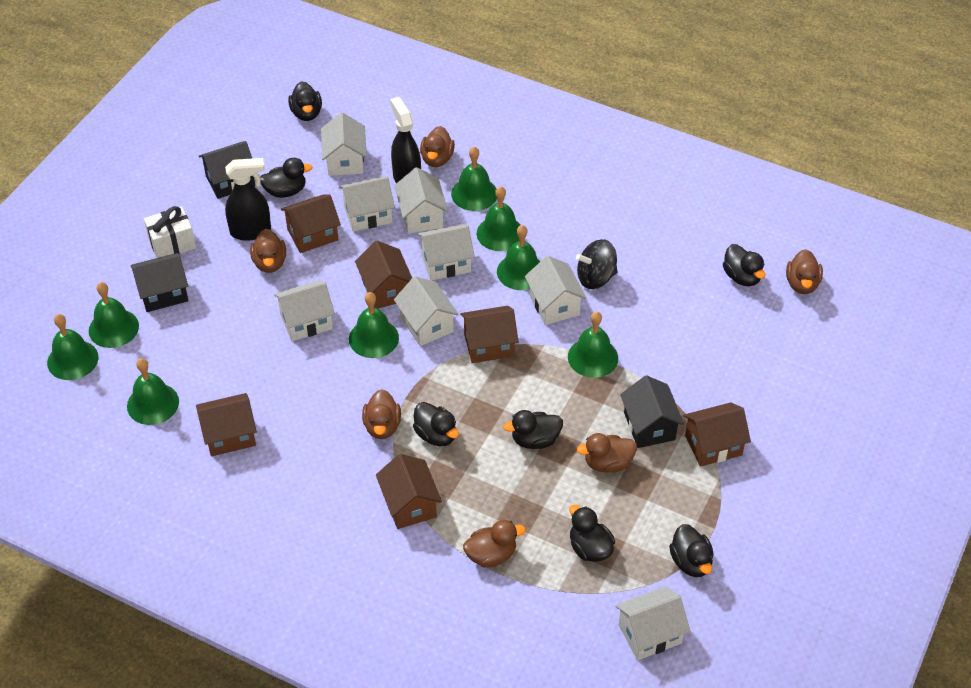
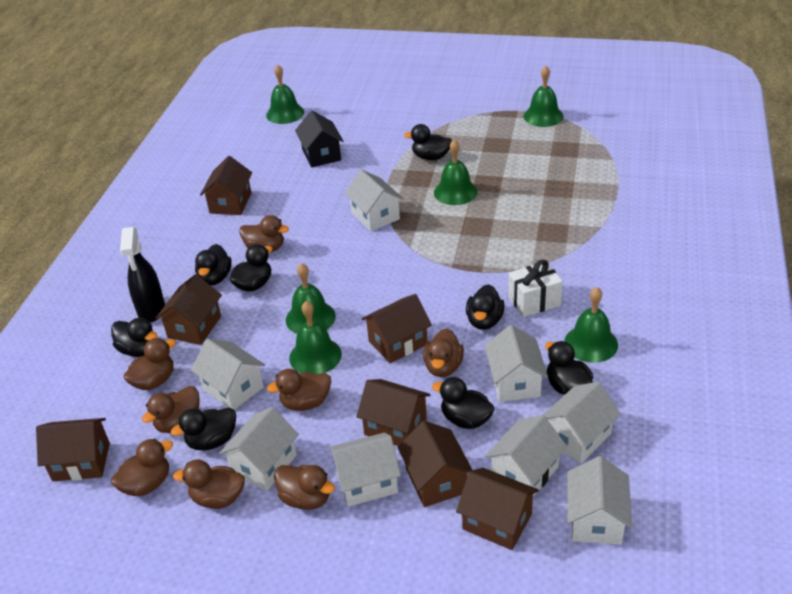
black duck: [260,158,312,198] [288,81,322,121] [413,402,459,446] [503,410,563,449] [569,505,615,562] [669,524,714,577] [723,244,765,286] = 7 -> [111,318,157,357] [171,407,236,451] [195,244,232,285] [230,244,273,292] [404,124,452,160] [432,377,494,429] [466,284,505,330] [545,341,593,395] = 8
black house: [131,253,188,312] [199,141,255,199] [620,375,684,448] = 3 -> [295,110,343,167] = 1
black spinning top: [576,239,617,289] = 1 -> none = 0
black spray bottle: [225,158,271,241] [390,97,421,184] = 2 -> [120,227,165,323] = 1
brown duck: [250,229,286,273] [362,389,401,439] [420,126,455,167] [463,520,526,568] [577,433,637,473] [786,249,823,294] = 6 -> [111,438,173,496] [123,338,176,390] [142,386,200,433] [173,459,245,509] [239,215,289,252] [267,369,331,411] [274,465,335,510] [423,329,464,377] = 8
brown house: [196,393,257,456] [281,195,341,253] [355,241,412,309] [376,454,442,529] [460,306,519,363] [683,402,751,467] = 6 -> [36,418,110,481] [156,274,222,345] [200,156,252,215] [356,379,430,446] [361,294,432,363] [398,421,472,507] [456,468,539,550] = 7
green bell: [47,314,98,380] [89,282,139,348] [127,358,179,425] [349,292,399,358] [451,147,497,211] [477,186,520,251] [497,225,540,290] [568,311,618,378] = 8 -> [266,64,304,124] [286,263,336,334] [289,301,342,374] [434,139,478,205] [524,66,563,127] [564,287,618,363] = 6

